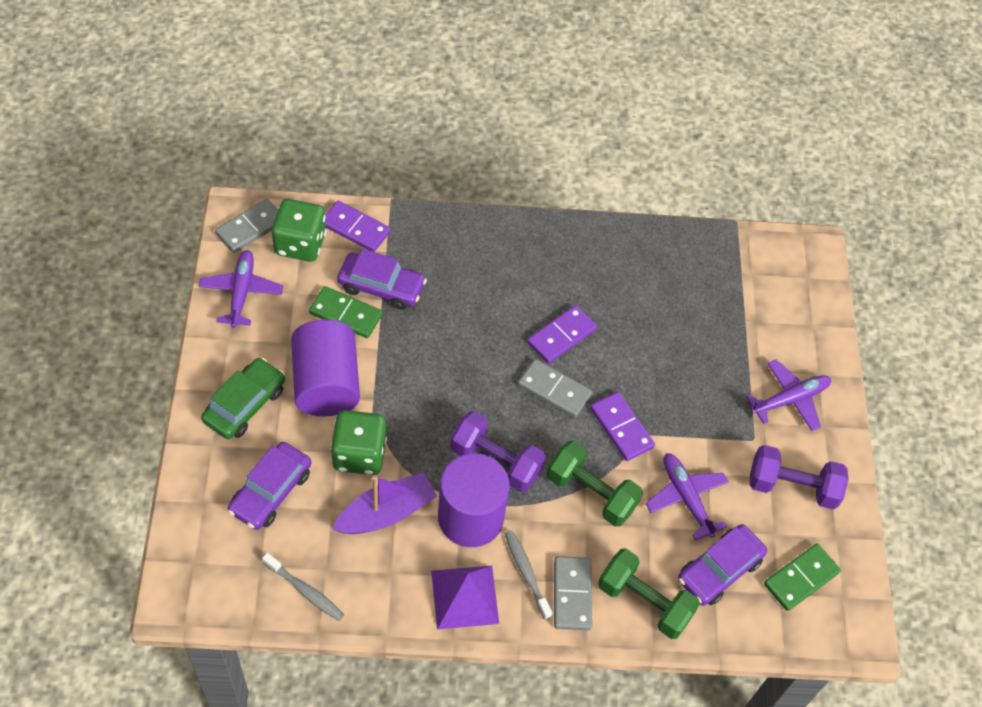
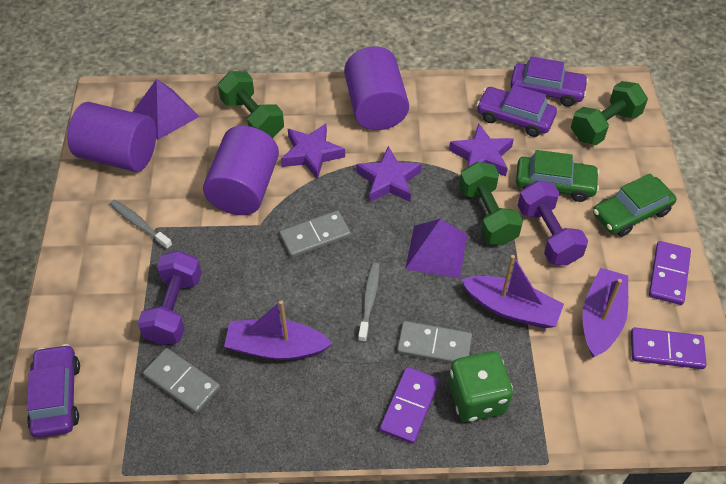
green car: [201,358,285,439] = 1 -> [516,150,600,202] [593,173,677,237] = 2
green dice: [272,199,327,262] [330,410,387,475] = 2 -> [449,351,513,422] = 1
green domino: [309,286,383,338] [764,544,841,611] = 2 -> none = 0
green dumbbell: [547,441,643,527] [598,548,700,639] = 2 -> [218,71,284,138] [459,161,523,245] [571,81,648,145] = 3
purple boat: [332,472,437,534] = 1 -> [224,300,333,360] [461,255,564,328] [582,268,628,357] = 3
purple cylinder: [291,320,360,416] [438,453,510,547] = 2 -> [67,102,156,172] [203,126,279,215] [344,46,409,130] = 3
purple plane: [199,250,283,328] [646,453,728,540] [746,360,831,431] = 3 -> none = 0
purple pyramid: [431,566,499,629] = 1 -> [133,79,199,140] [405,219,467,278] = 2
purple star: none = 0 -> [281,123,345,180] [356,146,422,202] [449,124,514,176] = 3

